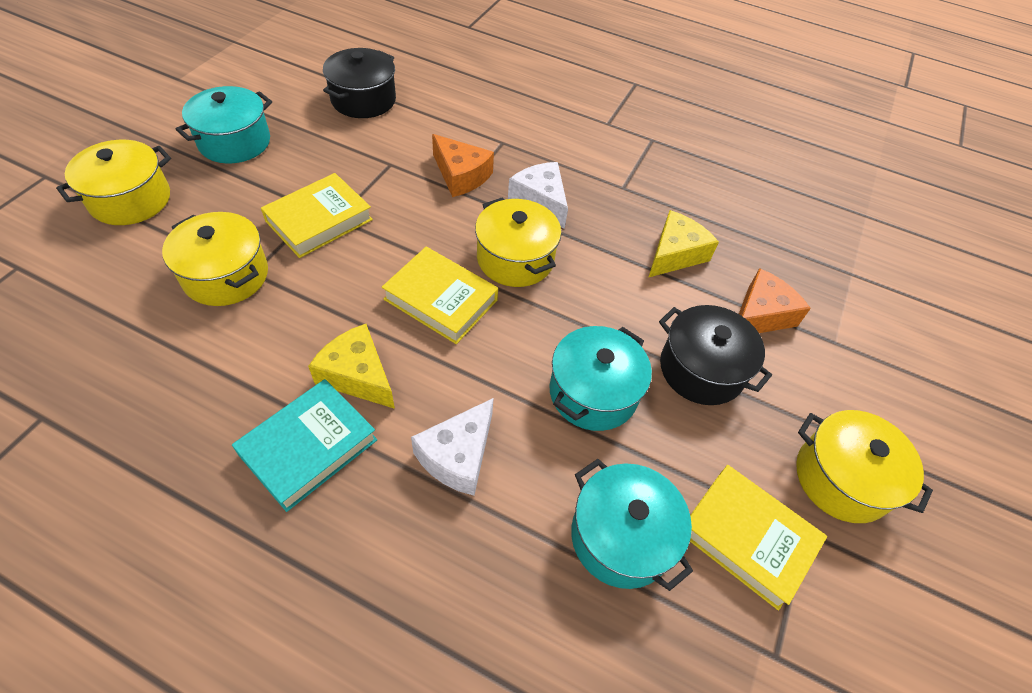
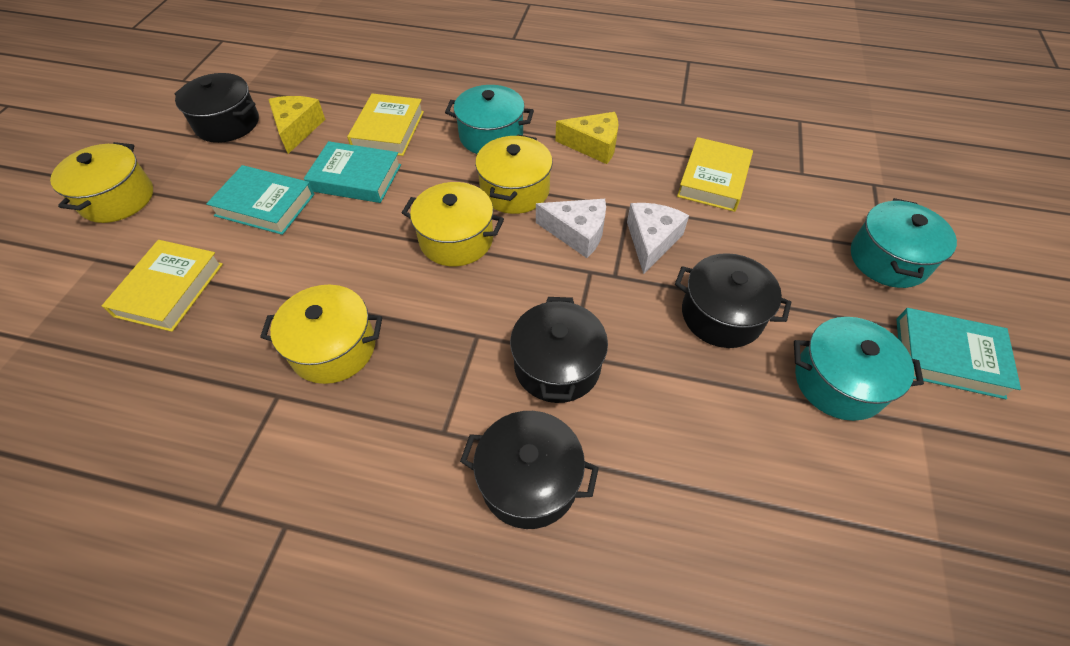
black pot: [323,48,396,118] [659,305,772,405] = 2 -> [174,73,259,143] [460,411,599,529] [510,297,608,403] [675,253,791,348] = 4
orange cheese: [432,134,494,197] [739,268,811,333] = 2 -> none = 0
turquoise book: [232,379,377,512] = 1 -> [206,165,314,235] [304,141,401,203] [896,308,1021,399] = 3

